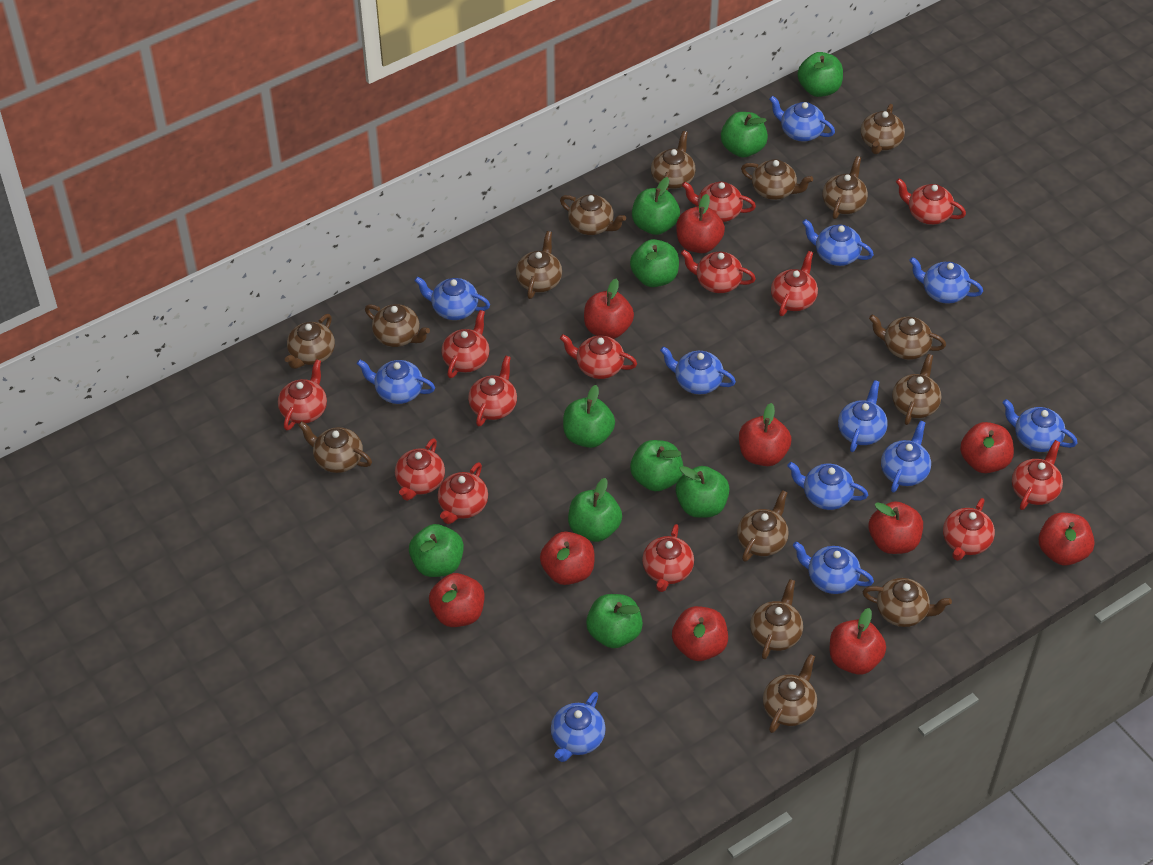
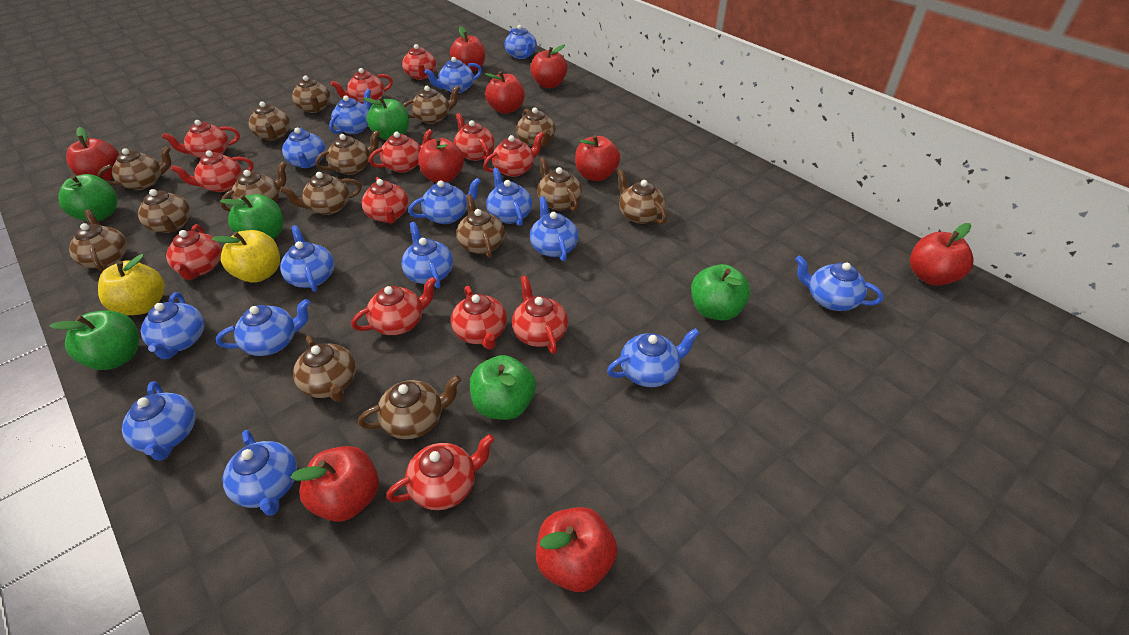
blue teapot: [357,360,435,404] [414,276,490,320] [551,692,606,762] [660,346,736,394] [769,96,835,142] [787,462,868,510] [793,542,874,594] [802,219,874,266] [838,380,888,452] [881,420,931,493] [909,257,983,304] [1002,399,1077,452] = 12 -> [122,381,196,461] [141,292,205,360] [216,299,310,356] [222,430,297,516] [280,225,334,292] [282,128,326,168] [329,89,371,134] [401,222,453,288] [408,178,481,224] [425,57,482,93] [486,168,532,226] [505,25,537,59] [530,197,578,261] [607,328,700,387] [795,255,884,311] = 15
green apple: [409,524,464,577] [563,385,615,448] [568,478,622,542] [586,594,643,648] [630,239,679,287] [630,440,683,491] [632,177,680,235] [676,466,730,518] [721,112,768,157] [797,52,843,97] = 10 -> [49,310,139,370] [58,174,118,221] [220,194,284,239] [363,97,409,140] [470,355,536,420] [691,264,750,321] = 6
red apple: [429,573,484,627] [540,531,594,585] [584,279,634,339] [672,606,728,661] [676,194,725,253] [739,403,791,466] [830,608,886,674] [869,501,923,554] [960,422,1014,473] [1038,512,1095,565] = 10 -> [66,127,119,181] [290,446,379,522] [418,138,464,183] [450,26,485,72] [485,71,525,114] [530,44,568,88] [536,507,618,592] [575,135,620,181] [910,223,973,286] = 9
yellow apple: none = 0 -> [98,254,165,315] [212,230,280,283] = 2

